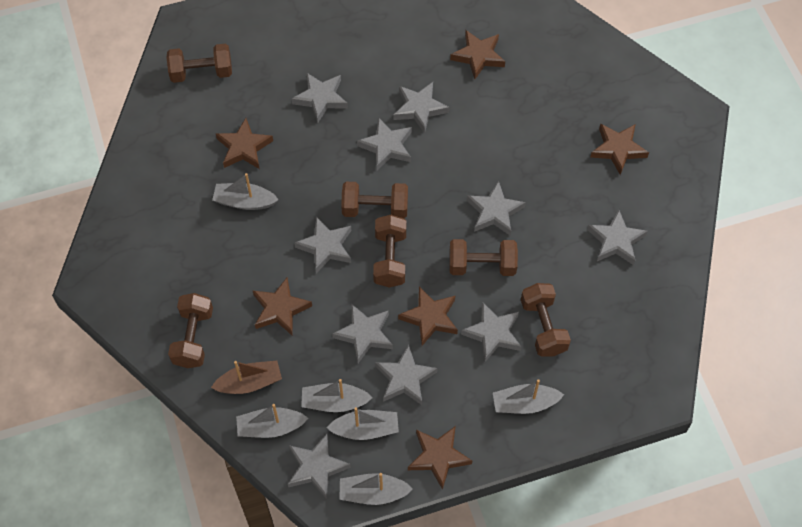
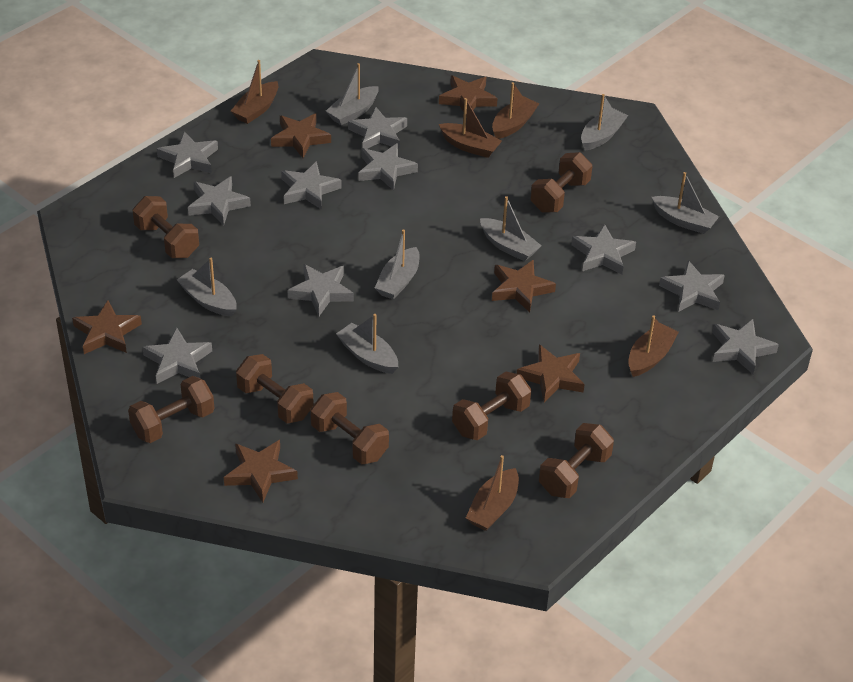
brown boat: [211,361,282,394] = 1 -> [231,60,279,124] [439,98,502,158] [466,455,519,531] [492,82,539,139] [628,316,679,377] = 5
brown dumbbell: [166,44,232,83] [168,293,213,368] [341,182,408,218] [373,215,406,288] [449,239,518,276] [521,283,571,357] = 6 -> [128,376,214,443] [133,196,199,258] [236,354,314,423] [310,392,389,464] [452,372,531,440] [530,152,592,213] [539,423,614,498] = 7
grey boat: [212,173,279,210] [236,404,308,438] [301,379,373,412] [327,407,399,440] [339,473,413,505] [493,379,564,414] = 6 -> [177,258,237,316] [326,63,379,125] [336,314,398,374] [375,230,420,299] [480,196,542,261] [581,94,628,150] [652,172,719,234] = 7

